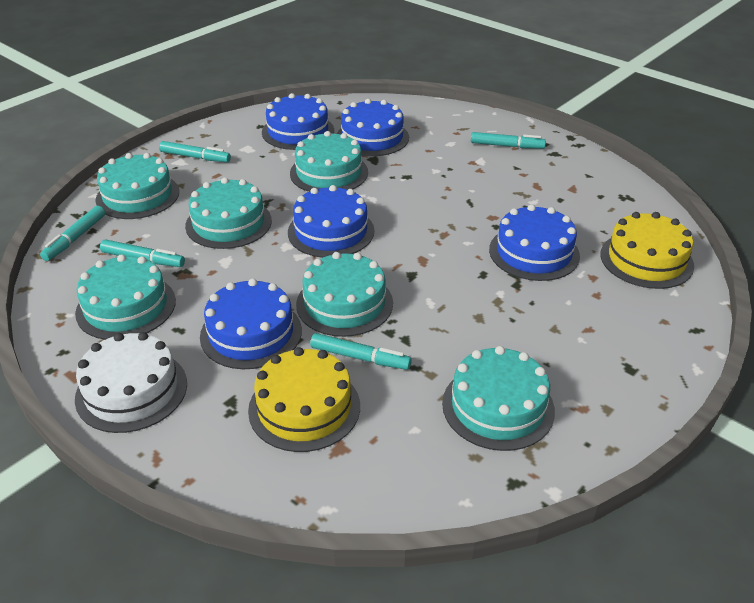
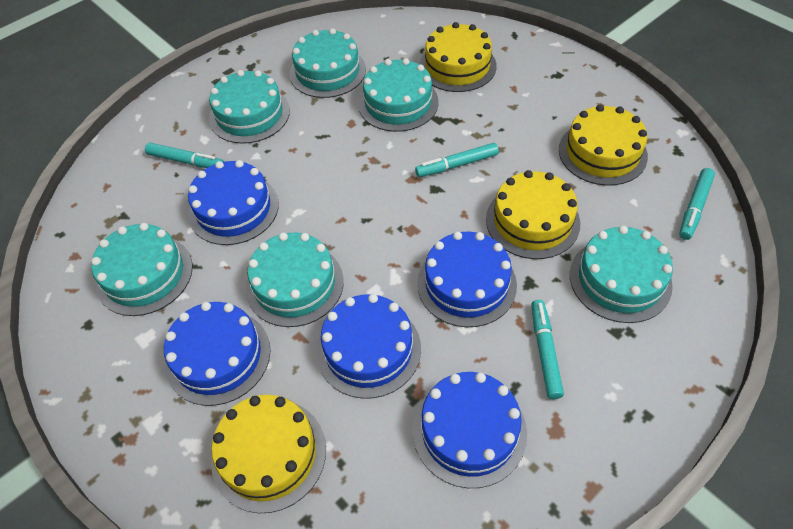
turquoise marker: [40,206,105,261] [100,240,185,267] [159,141,231,162] [310,333,412,370] [471,132,546,149] = 5 -> [145,143,224,168] [415,143,499,177] [531,300,564,399] [679,168,715,240] = 4
white cake: [75,332,187,433] = 1 -> none = 0
yellow cake: [248,347,360,452] [600,212,694,289] = 2 -> [211,395,326,513] [419,22,496,92] [486,170,580,259] [559,105,648,186] = 4

